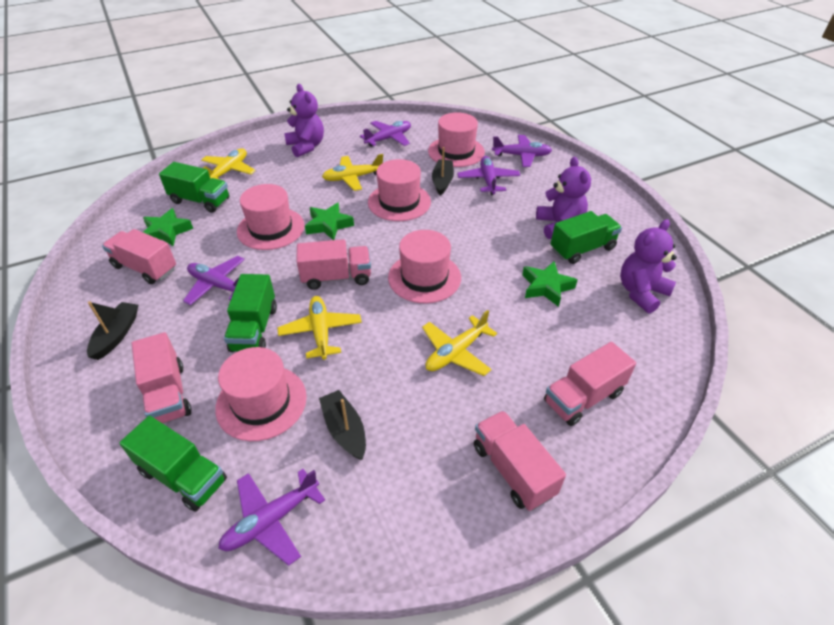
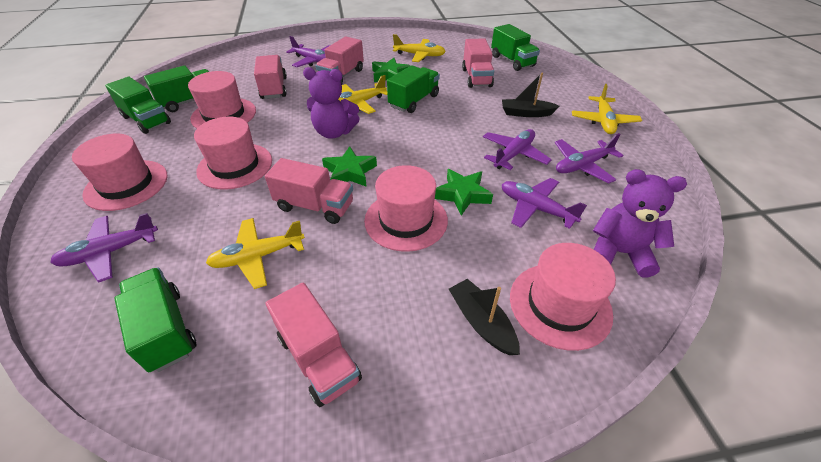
black boat: [87,301,138,360] [319,390,366,460] [432,147,454,195] = 3 -> [449,279,520,355] [502,72,559,117] = 2
green truck: [119,416,227,512] [159,162,230,213] [224,274,277,352] [551,211,622,264] = 4 -> [105,77,171,134] [114,267,196,372] [144,65,209,112] [387,65,440,113] [491,24,540,71] = 5
purple teddy bear: [284,84,324,157] [536,156,591,239] [620,219,677,314] = 3 -> [303,67,360,139] [593,169,687,277] = 2

